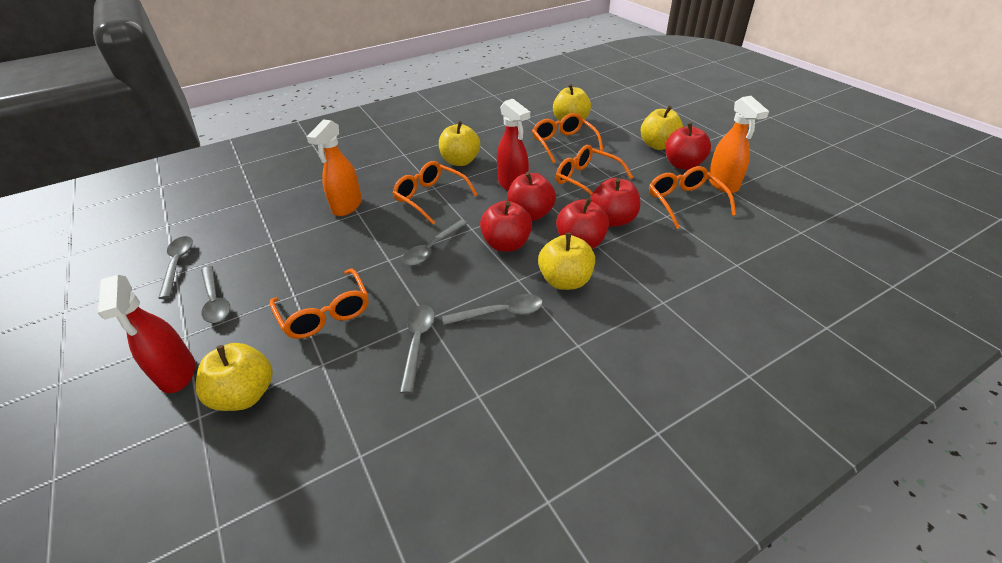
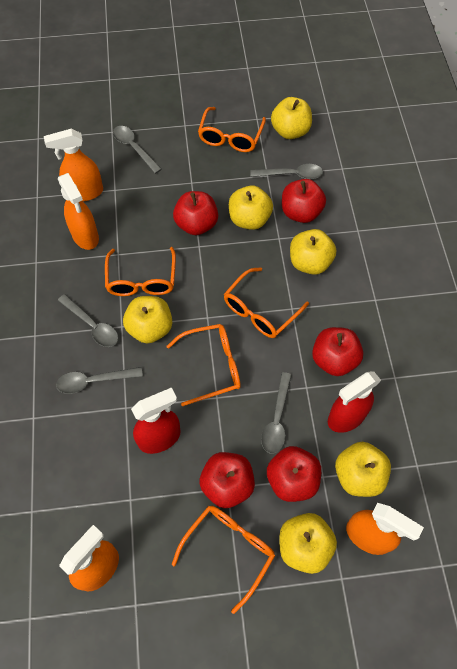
orange spray bottle: [307,119,362,216] [708,96,769,193] = 2 -> [44,129,103,201] [58,173,99,250] [59,525,119,591] [346,503,424,555] = 4
yellow apple: [196,343,273,411] [439,121,480,166] [538,233,595,290] [553,84,591,121] [641,106,683,150] = 5 -> [123,296,172,343] [229,185,273,230] [271,97,312,139] [279,513,337,574] [290,229,336,275] [335,442,391,497] = 6

